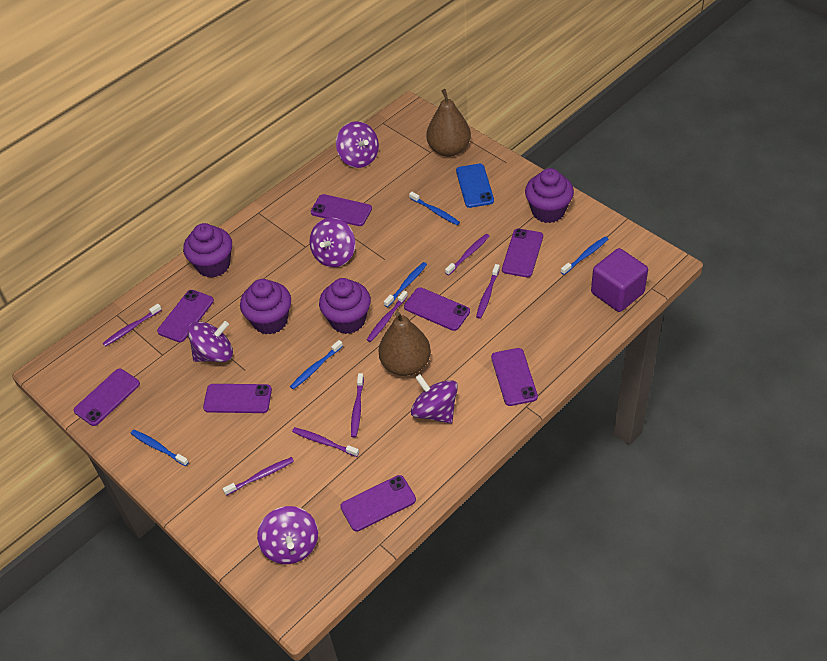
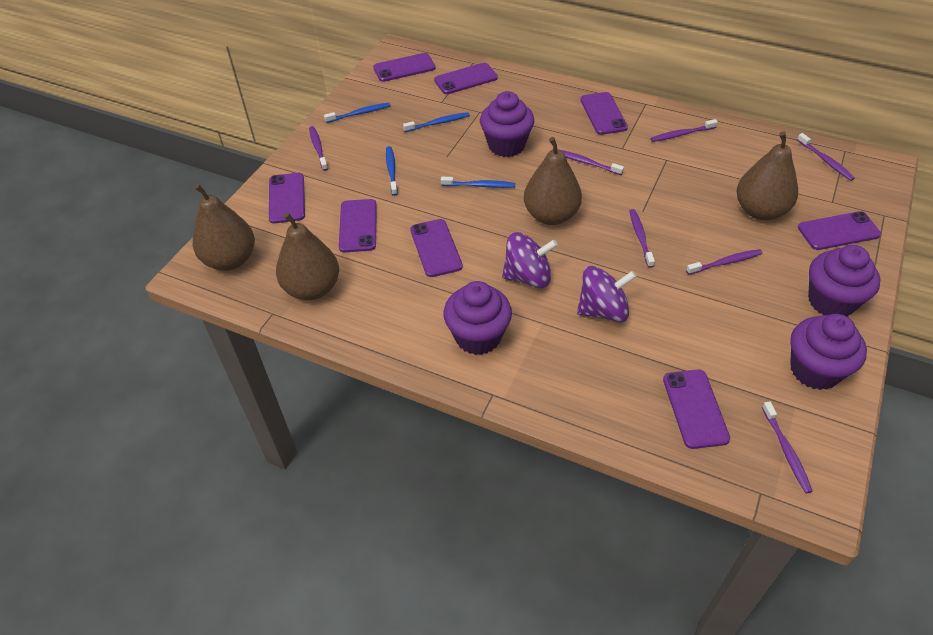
blue phone: [456,164,494,208] = 1 -> none = 0
blue toothbrush: [131,430,189,466] [290,340,343,389] [384,262,427,307] [409,192,460,225] [561,236,608,275] = 5 -> [324,103,391,123] [386,146,398,196] [403,112,470,132] [441,177,515,188] = 4
brown pear: [378,311,431,376] [426,89,471,157] = 2 -> [193,184,255,271] [276,212,339,300] [524,137,582,225] [737,132,798,220] = 4
purple cube: [591,248,648,312] = 1 -> none = 0
purple spinning top: [188,321,233,362] [257,506,318,564] [310,218,355,267] [336,121,379,168] [411,374,458,424] = 5 -> [502,232,558,288] [577,266,636,322] = 2

